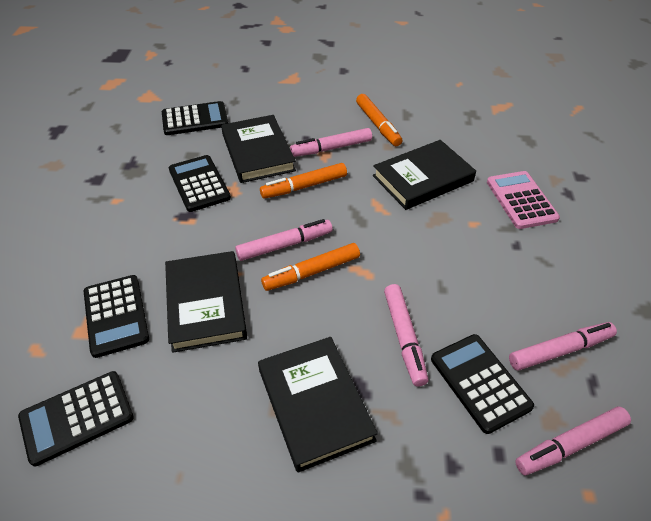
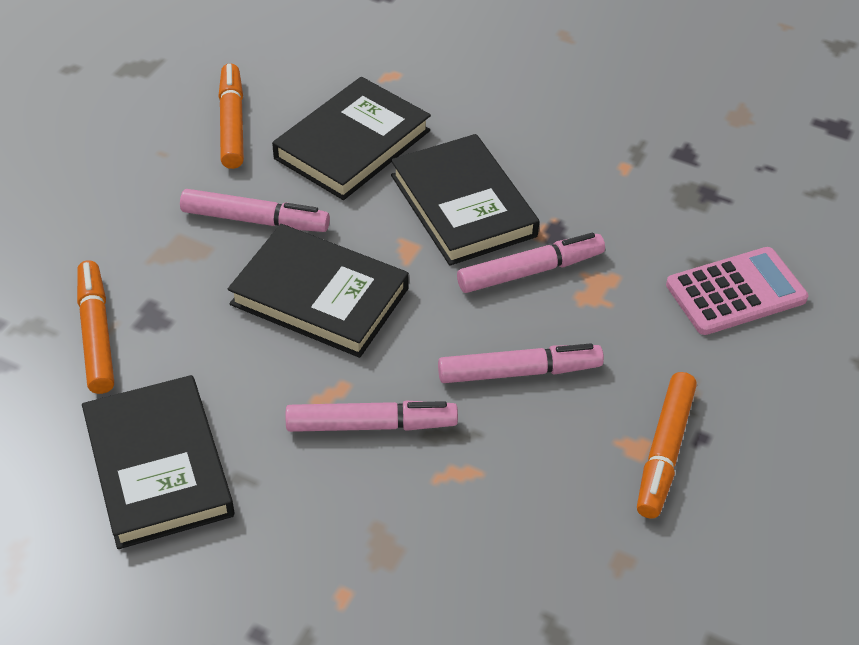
black calculator: [18,371,134,466] [84,275,149,358] [162,101,228,135] [169,155,231,212] [431,334,534,434] = 5 -> none = 0
pink marker: [235,219,333,261] [290,128,372,157] [384,284,428,387] [509,322,617,370] [515,406,631,475] = 5 -> [180,189,330,232] [286,401,458,432] [438,343,604,383] [457,233,605,293] = 4

